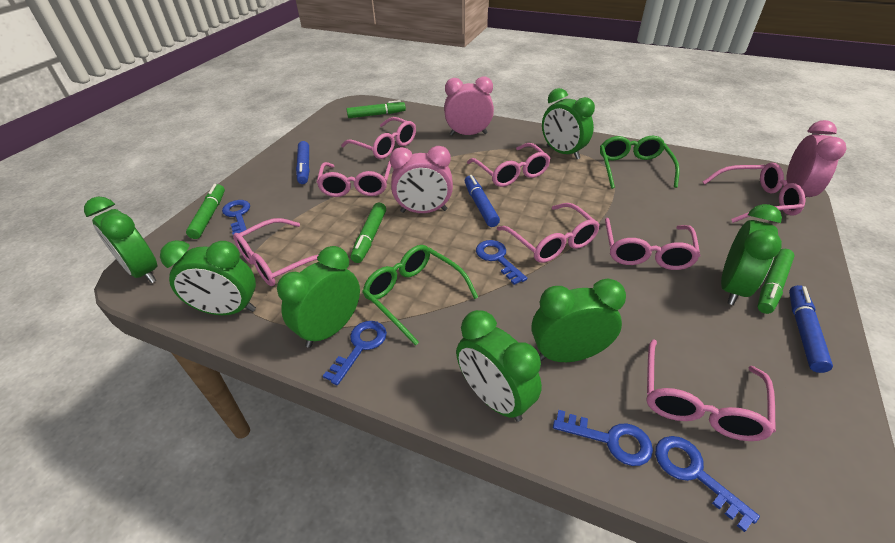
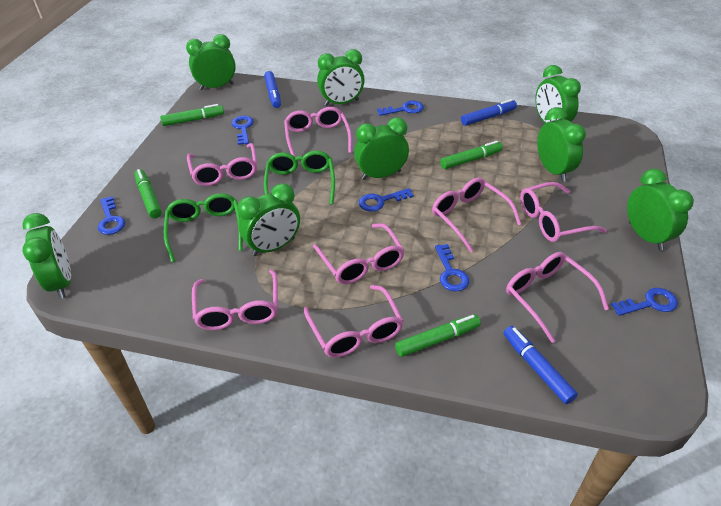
blue key: [222,200,250,235] [323,321,387,385] [476,240,527,285] [553,410,653,466] [655,436,760,532] = 5 -> [98,196,125,235] [231,116,254,145] [359,188,414,212] [377,101,424,116] [435,244,469,291] [611,288,678,316] = 6
green clock: [84,197,157,283] [160,240,256,315] [277,246,360,348] [456,310,542,422] [532,279,626,362] [542,88,595,159] [721,204,782,305] = 7 -> [22,213,71,299] [186,34,236,90] [237,183,300,256] [317,49,365,106] [354,117,409,180] [535,65,581,124] [537,107,586,182] [627,169,694,251] = 8
pink clock: [390,146,453,213] [444,77,494,136] [786,120,847,199] = 3 -> none = 0

